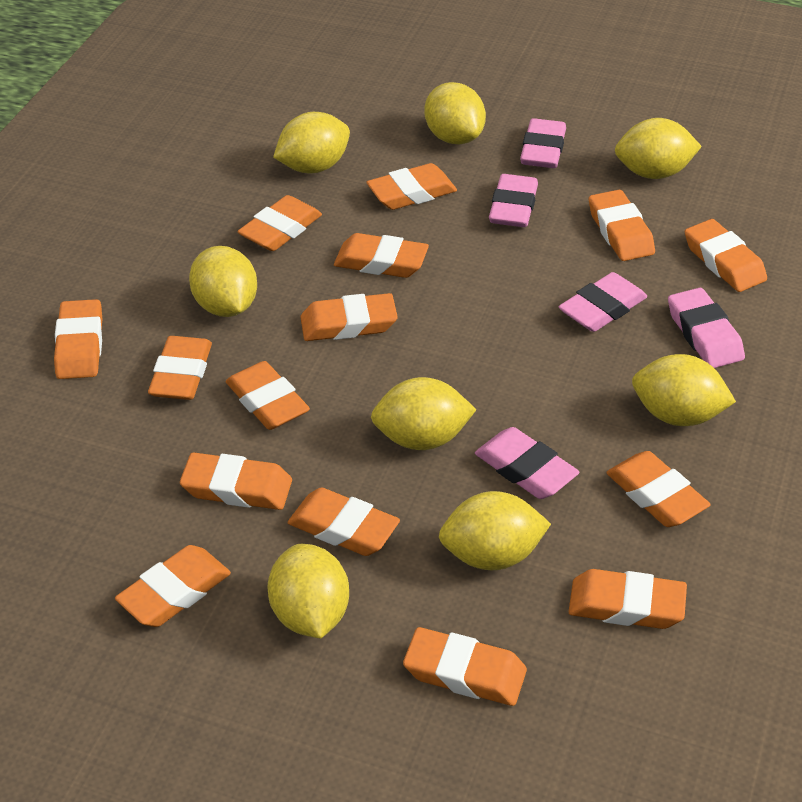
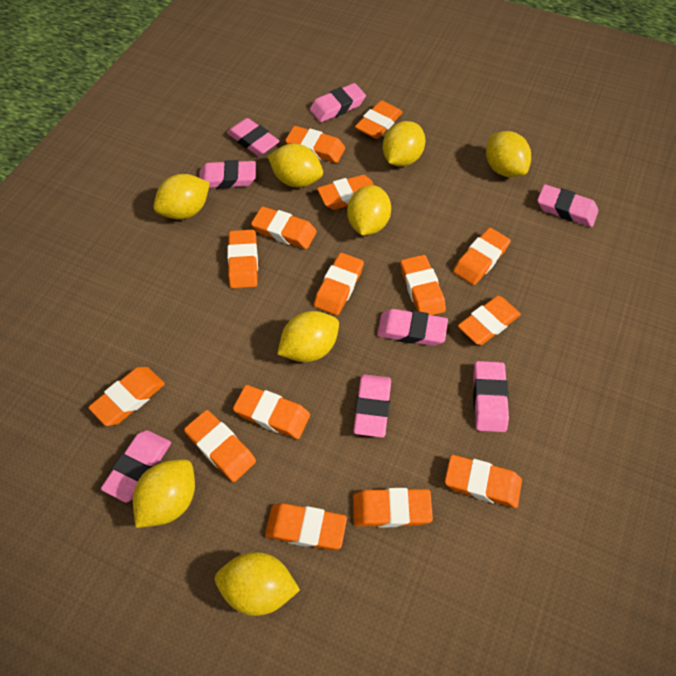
pink eraser: [475,427,579,499] [489,174,538,227] [520,118,566,168] [559,272,647,332] [668,288,745,368] = 5 -> [101,430,171,503] [199,160,256,189] [227,118,280,156] [310,83,366,122] [353,374,391,438] [377,309,448,346] [473,361,509,432] [537,184,599,227] = 8

